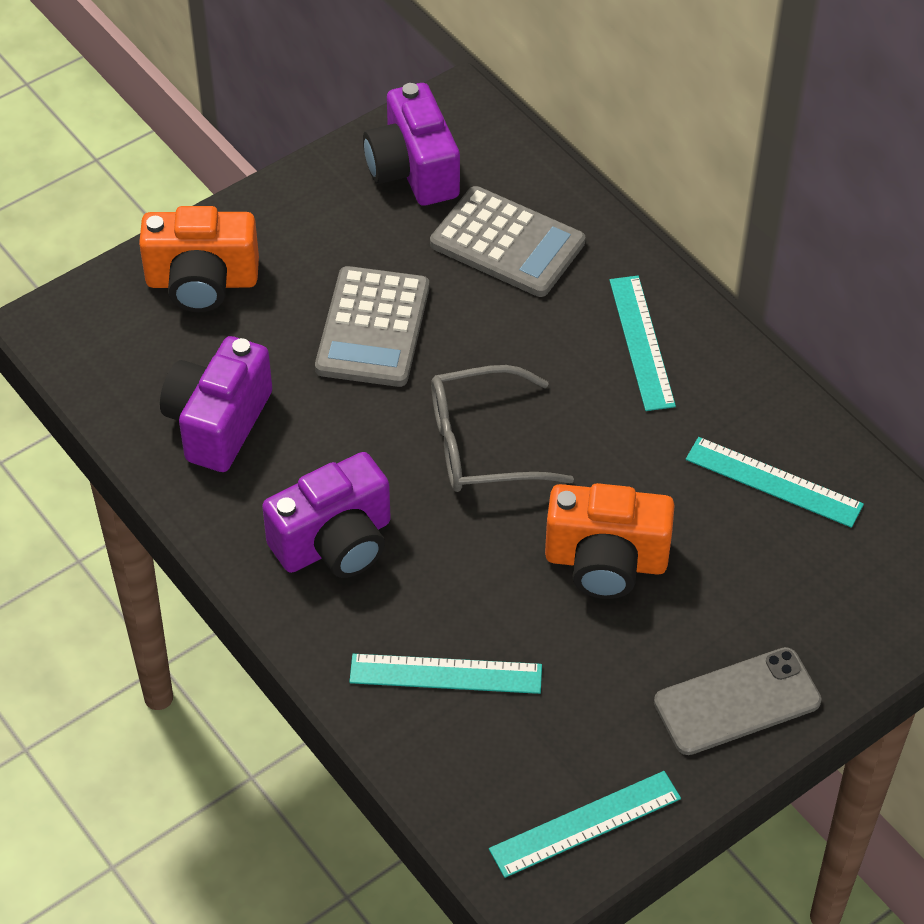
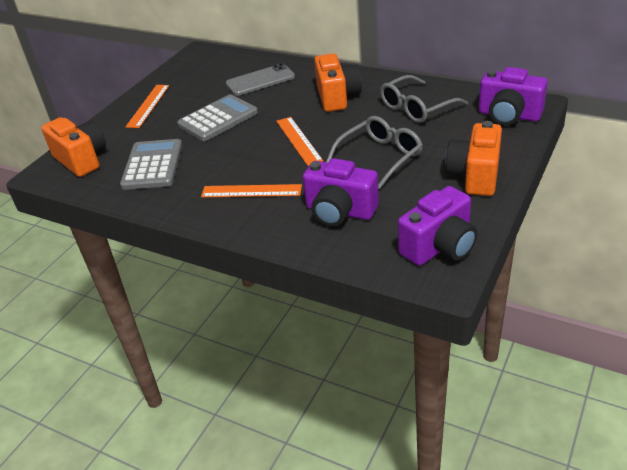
grey glasses: [431,365,574,492] = 1 -> [326,116,423,189] [380,75,468,123] = 2
orange camera: [139,206,259,312] [545,483,675,599] = 2 -> [41,117,106,177] [314,53,362,112] [445,121,502,196] = 3
orange ruler: none = 0 -> [126,85,169,128] [201,184,302,197] [276,117,323,166] = 3
turquoise ruler: [349,654,542,694] [489,771,681,878] [609,276,676,411] [686,437,864,528] = 4 -> none = 0

